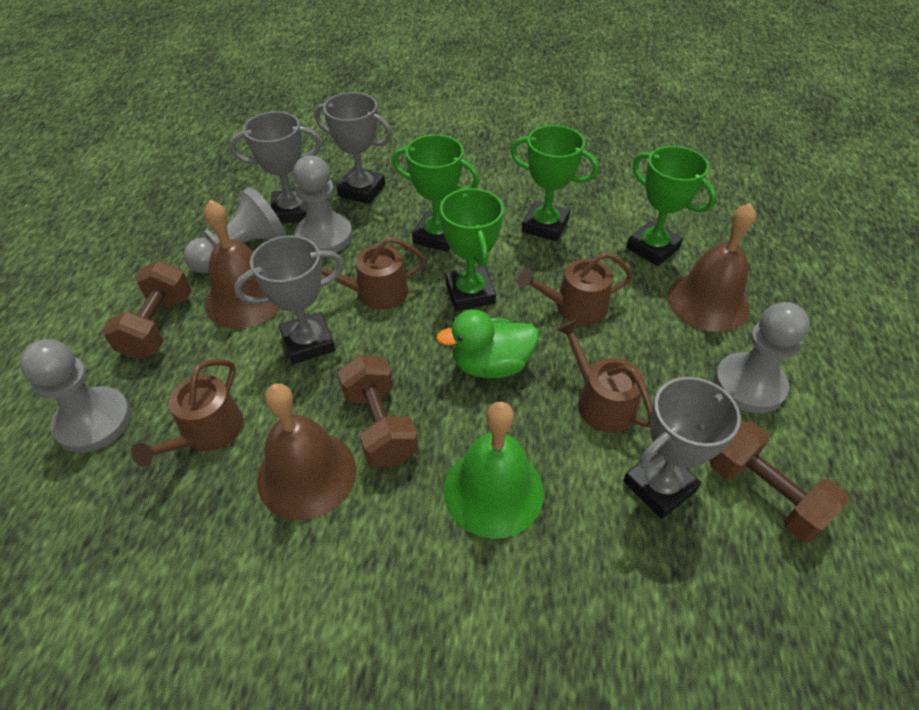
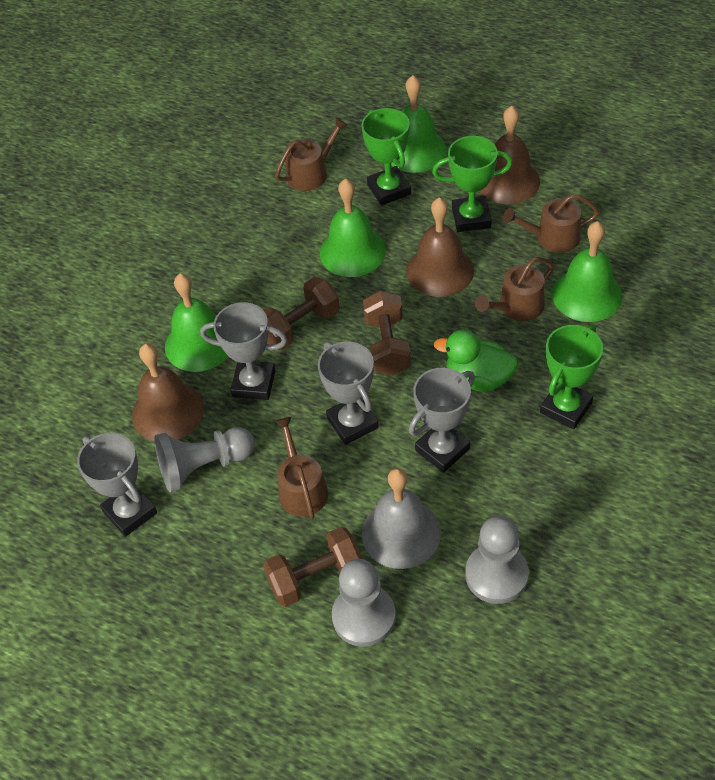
green bell: [444,402,544,539] = 1 -> [165,274,229,372] [320,178,386,277] [391,75,447,173] [552,221,622,322] = 4
green trophy: [392,135,480,252] [440,188,504,311] [510,125,599,242] [626,146,716,266] = 4 -> [361,108,411,205] [432,136,513,232] [540,325,603,429] = 3
grey bell: none = 0 -> [362,468,441,569] = 1
grey pawn: [19,339,131,452] [184,187,286,273] [293,155,352,253] [714,302,810,413] = 4 -> [154,427,255,492] [332,559,396,647] [465,516,529,604] = 3

